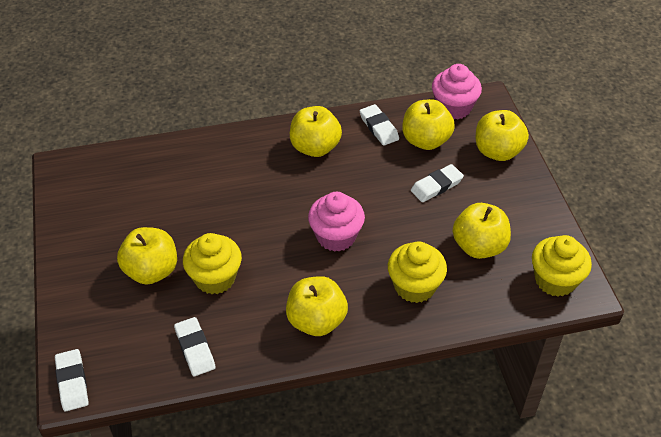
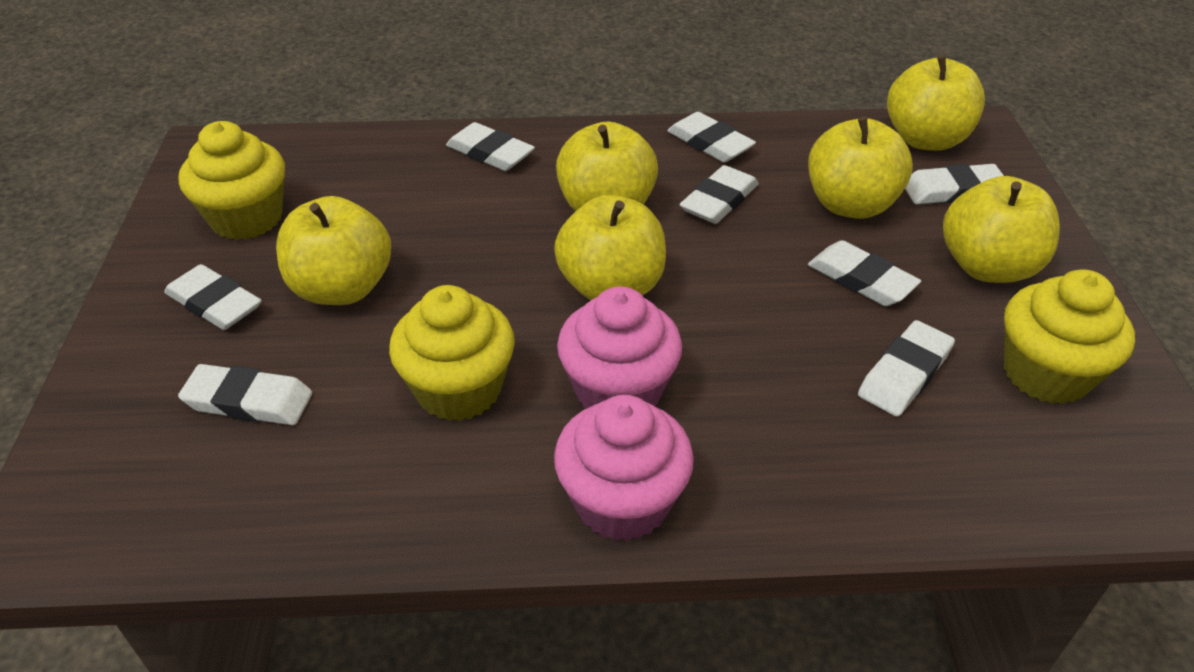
white eraser: [55,349,89,411] [174,317,216,376] [360,104,399,146] [411,164,464,202] = 4 -> [164,264,262,330] [178,364,312,425] [446,122,535,171] [667,112,756,162] [680,165,759,224] [808,240,921,306] [858,320,955,417] [905,164,1004,204] = 8

